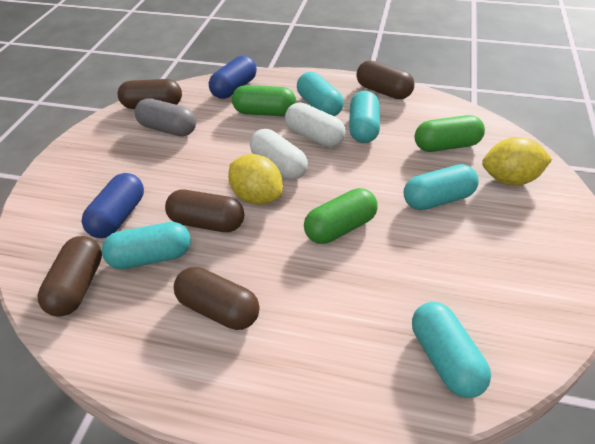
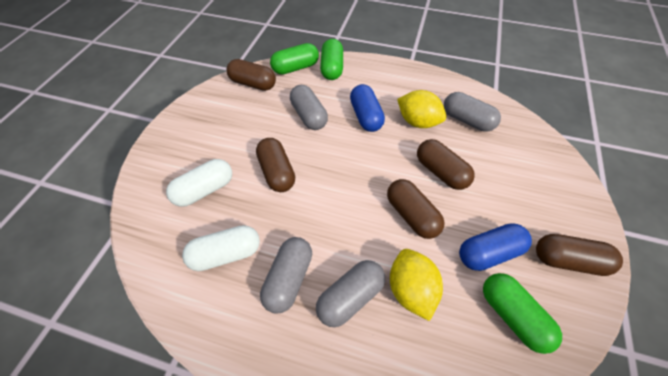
grey capsule: [135,98,196,136] = 1 -> [260,237,312,314] [290,85,328,130] [316,260,385,327] [444,92,501,132] = 4
turquoise capsule: [102,222,191,269] [297,72,344,116] [349,91,380,143] [404,164,479,210] [412,302,491,398] = 5 -> none = 0

